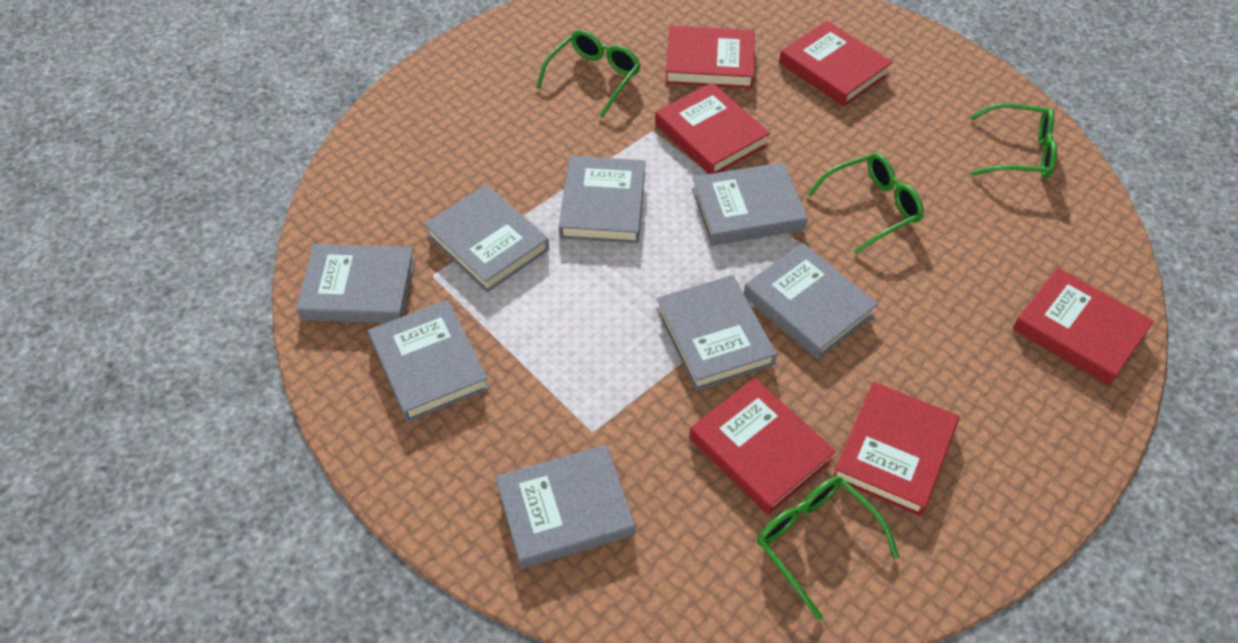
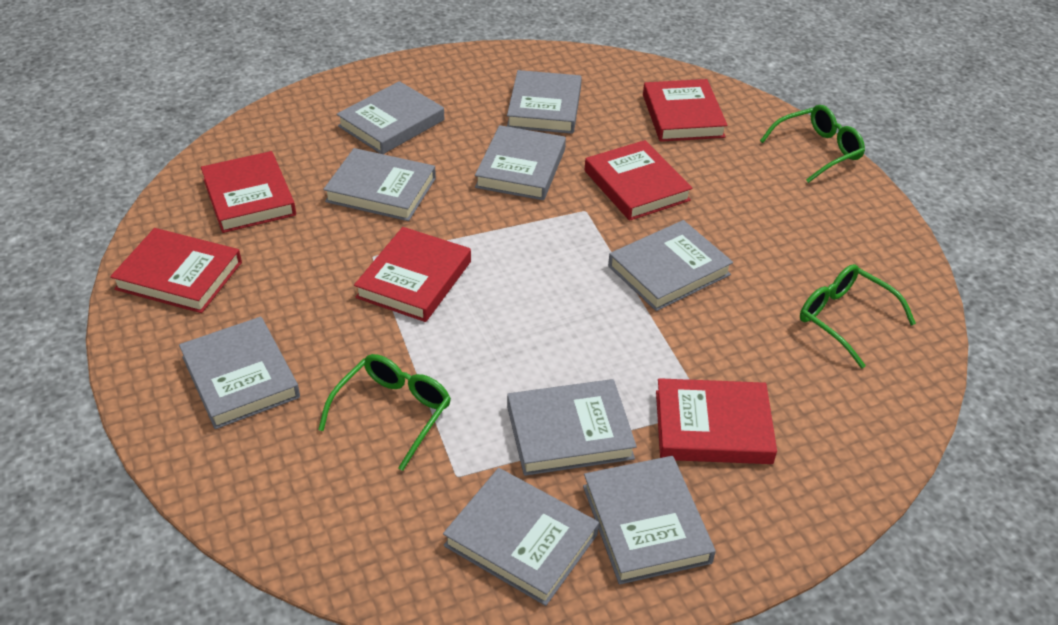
green glasses: [536,30,641,118] [757,476,899,620] [808,153,924,254] [971,103,1057,179] = 4 -> [318,354,451,471] [760,105,865,183] [800,264,916,368] = 3
grey book: [296,244,416,323] [368,300,489,422] [424,185,549,293] [495,445,635,569] [559,156,646,244] [656,275,777,390] [692,162,808,246] [744,243,878,359] = 8 -> [179,317,300,429] [323,148,436,221] [336,81,444,154] [443,468,599,606] [475,125,566,200] [507,70,582,134] [507,379,637,476] [583,456,716,585] [608,220,733,311] = 9

